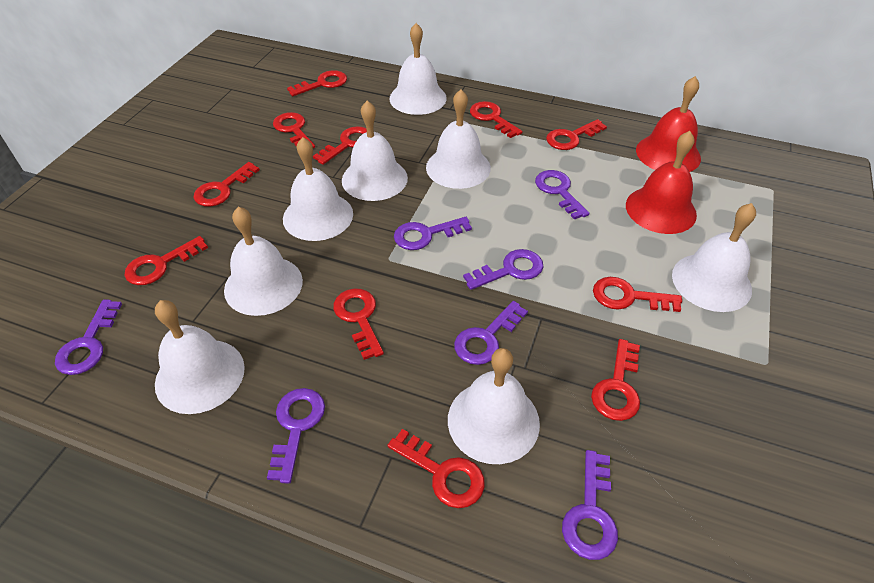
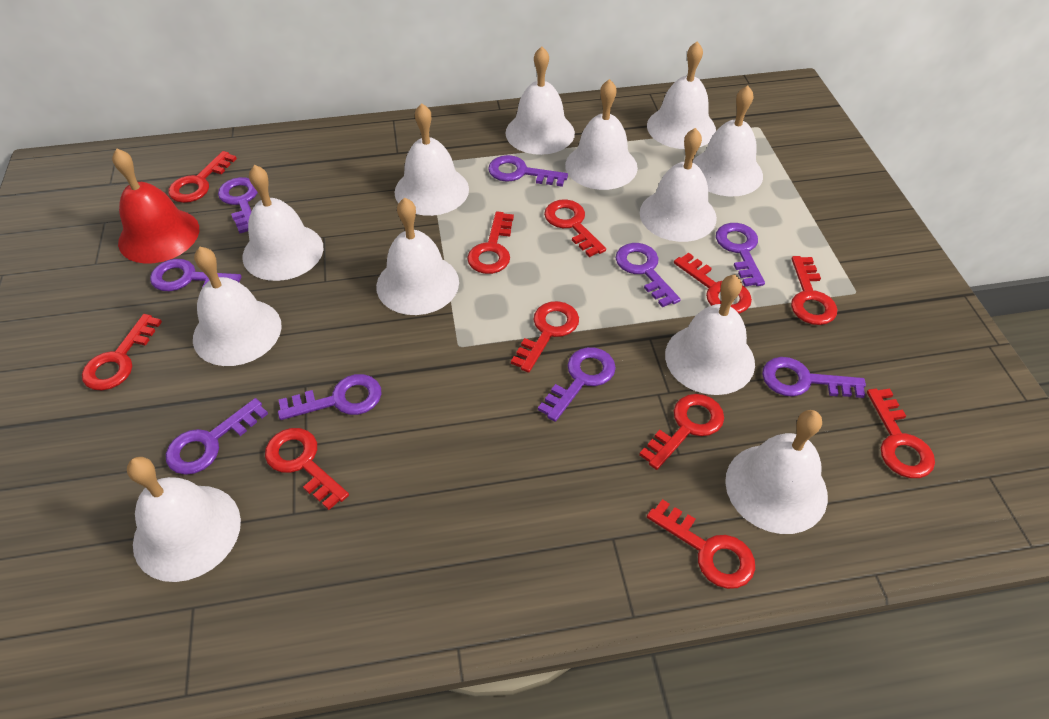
purple key: [55,299,122,375] [267,388,325,483] [394,217,472,250] [454,301,528,365] [463,249,543,290] [535,170,589,219] [562,450,618,560] = 7 -> [150,259,241,291] [166,398,268,475] [218,177,258,233] [278,374,381,420] [488,155,568,187] [538,347,616,422] [616,243,681,307] [716,223,765,286] [762,357,866,398] = 9
red bell: [626,131,697,234] [636,76,701,172] = 2 -> [112,148,199,264] = 1
white bell: [155,300,245,414] [224,207,303,316] [283,137,353,241] [342,101,408,201] [389,23,447,115] [426,89,491,189] [448,348,540,464] [672,203,756,312] = 8 -> [127,457,241,582] [193,247,282,366] [242,165,323,281] [376,197,459,315] [394,103,469,216] [505,46,575,155] [565,79,638,190] [640,128,717,242] [647,41,716,149] [665,274,755,395] [693,85,763,196] [725,410,828,534] = 12

